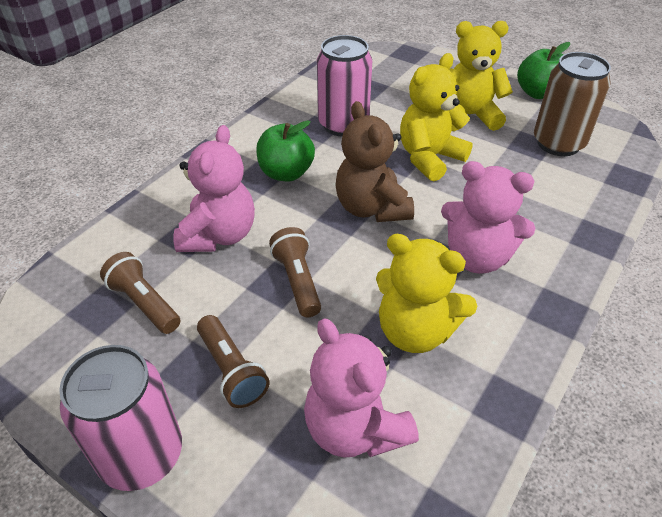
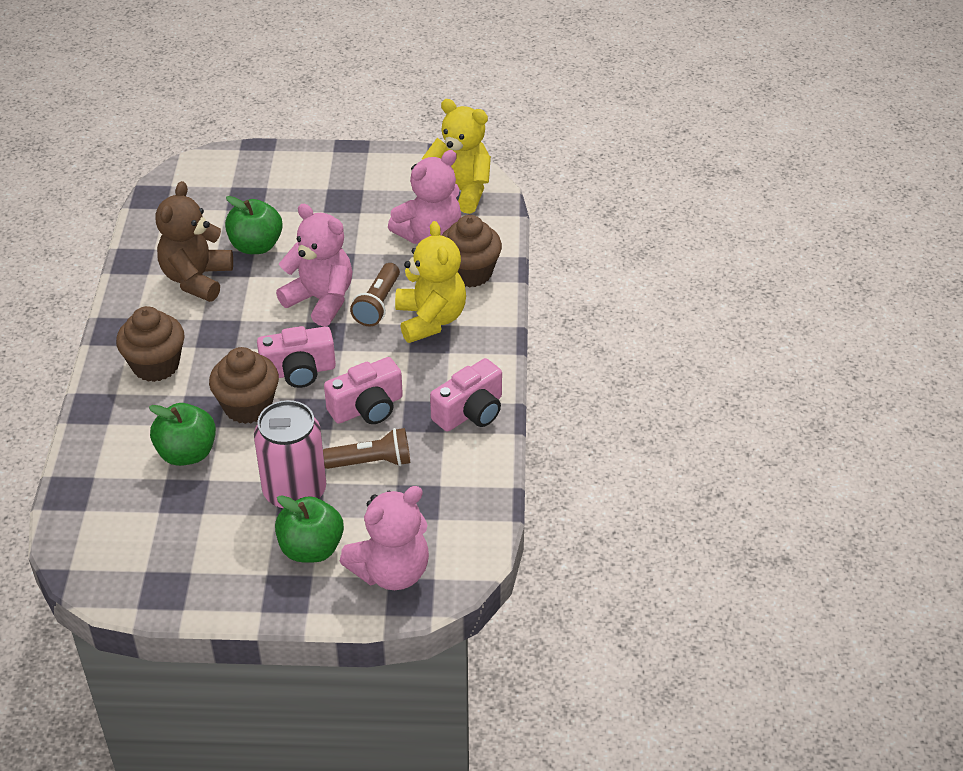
brown can: [534,52,611,156] = 1 -> none = 0
brown cupcake: none = 0 -> [116,306,185,382] [209,347,279,424] [441,215,502,288] = 3
brown flashlight: [100,252,180,334] [197,315,269,408] [269,227,321,317] = 3 -> [323,428,410,469] [350,263,400,327] = 2
green apple: [256,120,315,181] [517,42,570,99] = 2 -> [149,403,216,466] [225,196,283,254] [275,495,344,563] = 3
pink camera: none = 0 -> [257,326,336,388] [324,357,403,424] [430,358,502,432] = 3
pink can: [59,345,182,491] [317,35,372,137] = 2 -> [254,400,326,510] = 1
yellow teddy bear: [376,234,477,353] [400,53,473,182] [449,21,513,131] = 3 -> [395,221,466,343] [422,99,491,214] = 2

